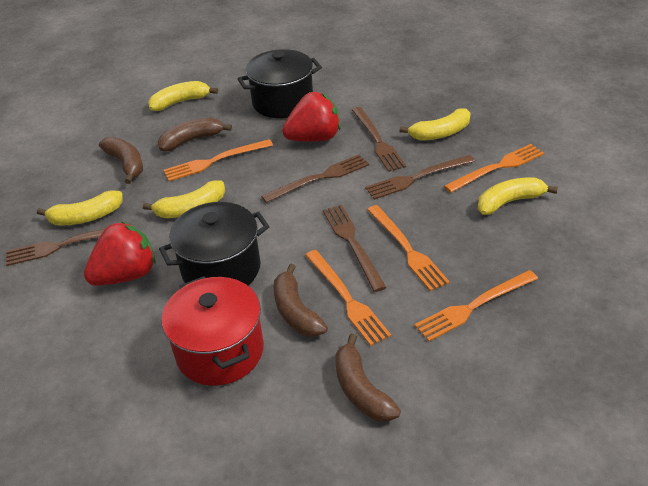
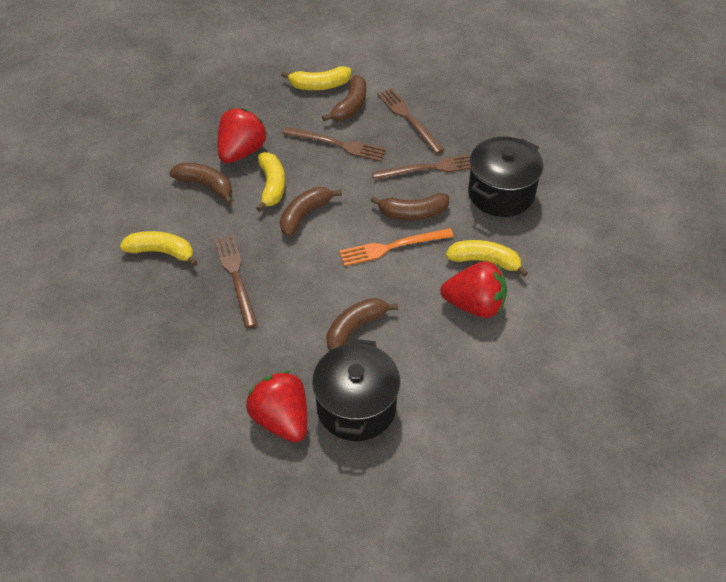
brown banana: [99,137,143,184] [158,118,232,151] [274,263,328,337] [335,334,401,422] = 4 -> [169,163,232,204] [280,187,342,237] [322,75,366,121] [326,298,398,351] [371,193,449,220] = 5
brown fork: [6,223,132,266] [261,155,369,203] [323,205,386,292] [352,107,406,172] [365,155,475,200] = 5 -> [214,235,258,328] [283,127,386,162] [372,154,471,180] [377,88,444,154] = 4
orange fork: [164,139,273,181] [305,250,391,346] [367,205,450,291] [415,270,538,341] [444,144,544,193] = 5 -> [339,228,454,266] = 1
red pot: [162,276,264,386] = 1 -> none = 0
red strawberry: [84,221,156,286] [282,92,341,142] = 2 -> [218,108,268,163] [246,371,307,442] [441,261,507,318] = 3
yellow banana: [37,190,123,225] [143,180,225,218] [148,81,218,111] [399,108,471,141] [478,177,558,215] = 5 -> [120,231,198,267] [256,152,285,212] [281,66,351,90] [446,240,528,277] = 4

